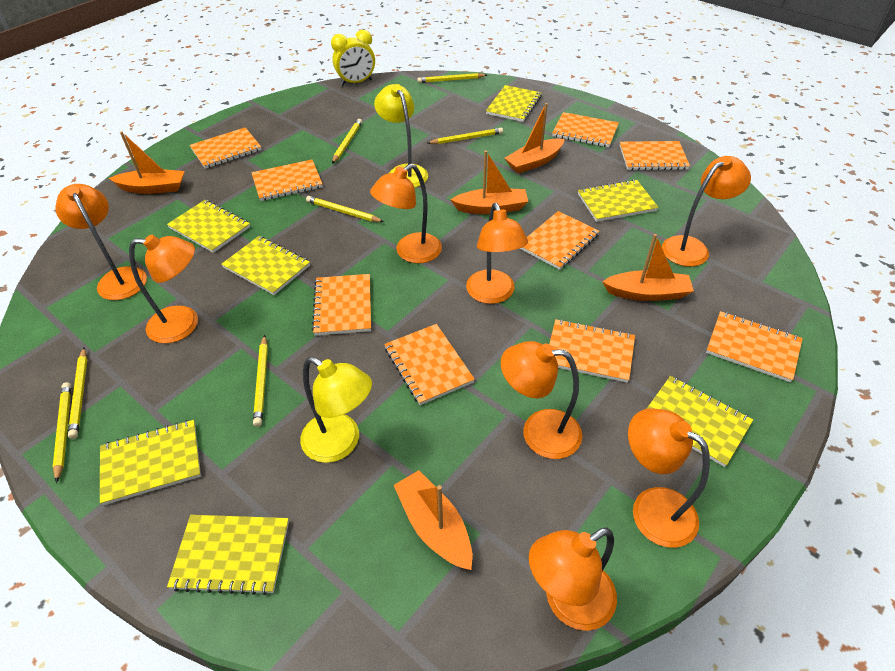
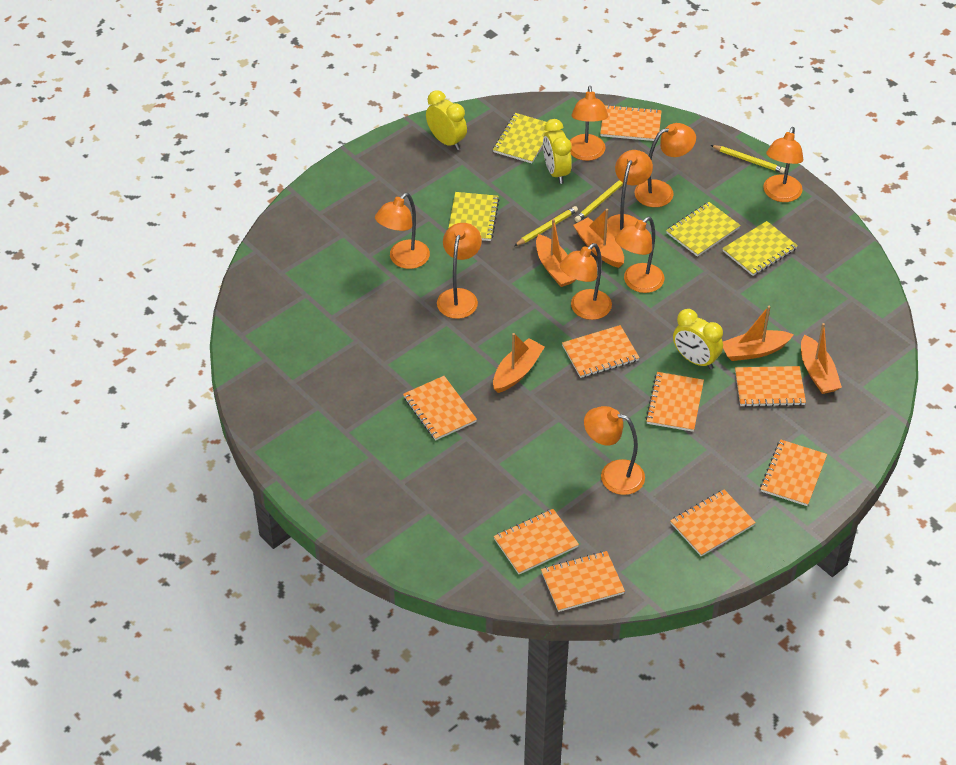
orange lamp: [55,184,147,300] [129,235,198,343] [370,164,442,263] [466,203,528,304] [501,341,582,459] [529,528,617,631] [628,408,710,548] [662,156,751,267] = 8 -> [375,193,430,269] [437,223,482,319] [560,243,612,320] [570,86,608,161] [584,406,645,495] [607,150,653,238] [615,217,665,293] [634,123,696,207] [763,127,803,202] = 9
yellow clock: [331,30,375,86] = 1 -> [426,90,467,150] [543,119,572,184] [673,309,723,369] = 3
yellow lamp: [300,357,372,463] [374,84,428,188] = 2 -> none = 0
yellow notebook: [100,420,201,505] [167,200,250,253] [167,515,289,595] [221,236,310,295] [486,85,542,122] [578,179,659,222] [647,376,753,467] = 7 -> [448,192,500,241] [493,113,547,163] [666,202,741,257] [722,221,798,276] = 4
yellow pencil: [53,382,71,483] [68,347,87,439] [253,335,268,427] [306,196,384,222] [332,119,362,164] [417,73,487,83] [428,128,503,144] = 7 -> [514,206,578,246] [575,180,623,222] [711,145,785,173] = 3

